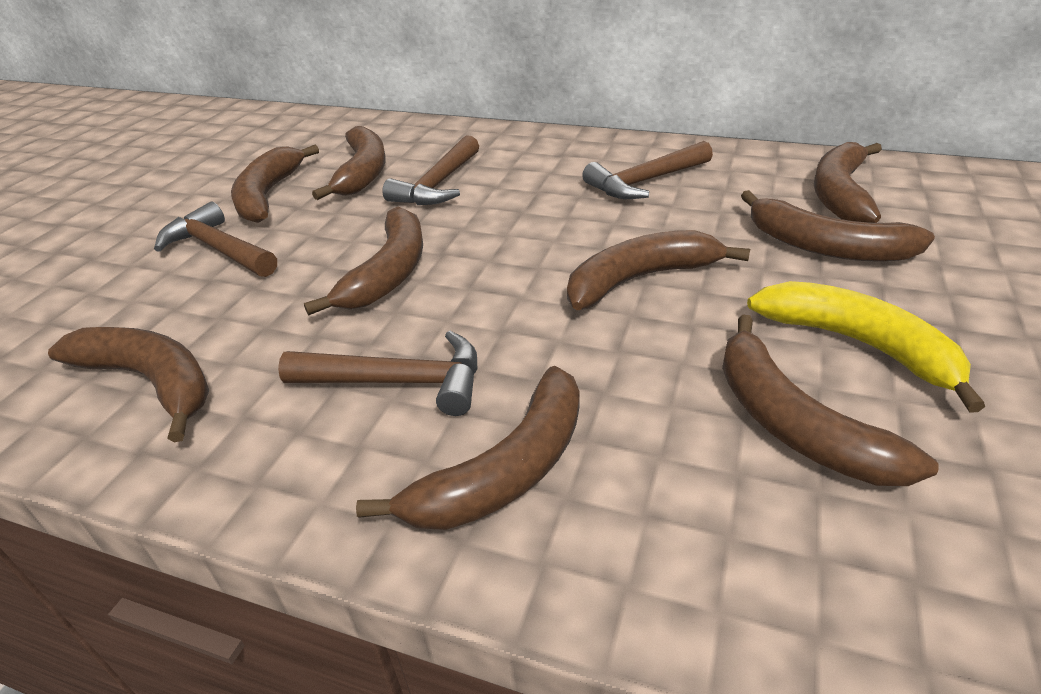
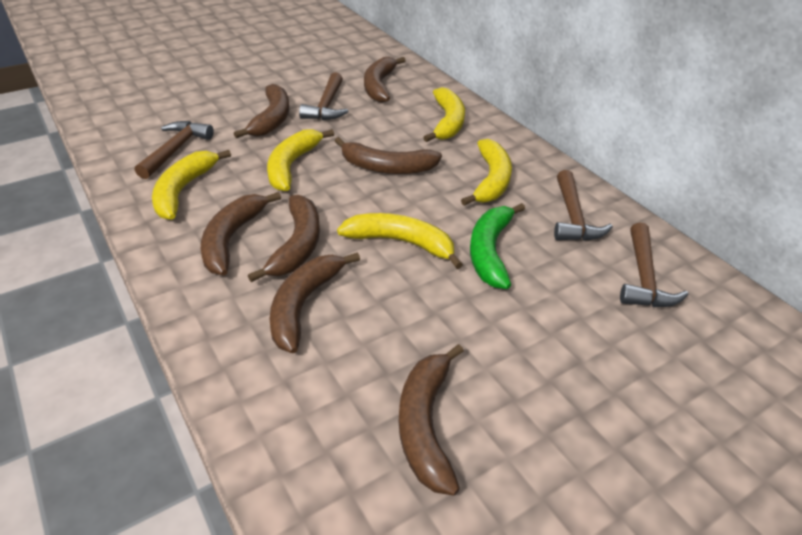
brown banana: [48,327,209,442] [231,145,319,223] [304,207,423,315] [312,126,386,200] [356,366,580,530] [567,230,750,310] [722,314,938,486] [741,190,935,262] [814,142,882,223] = 9 -> [201,192,281,275] [234,84,289,138] [248,195,320,282] [270,252,360,353] [335,137,442,174] [364,57,406,103] [399,344,464,496] = 7
green banana: none = 0 -> [470,203,525,289] = 1
yellow banana: [747,281,985,413] = 1 -> [152,150,231,220] [267,129,334,191] [337,213,463,269] [423,87,465,142] [461,139,512,206] = 5

